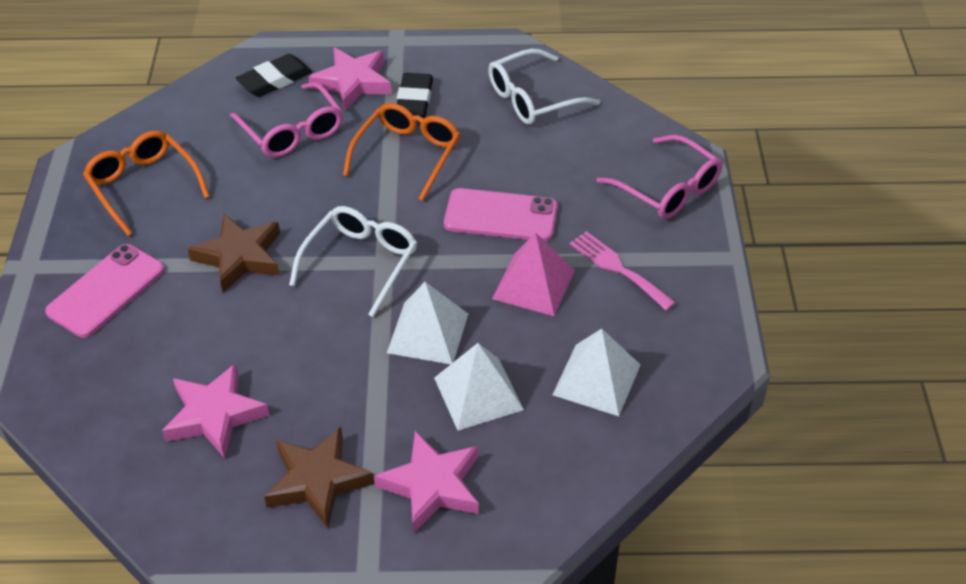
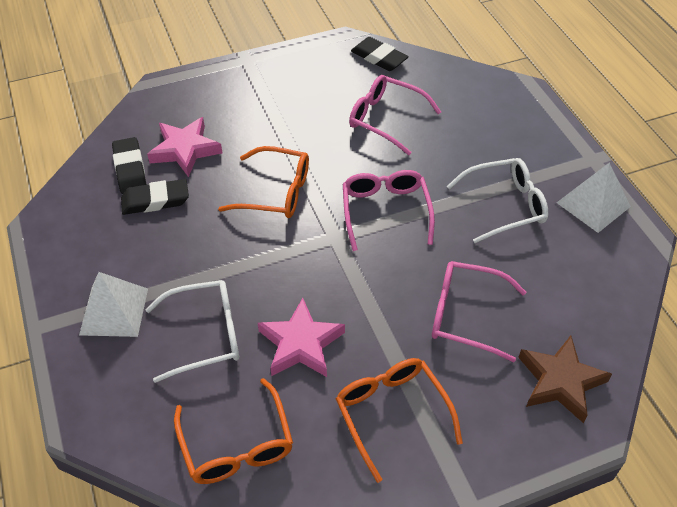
black eraser: [236,54,312,97] [397,73,433,118] = 2 -> [112,137,147,194] [121,179,189,215] [351,37,409,71] = 3
brown star: [188,214,280,293] [264,427,375,529] = 2 -> [518,336,612,423] = 1
orange glasses: [83,131,210,236] [343,103,460,201] = 2 -> [174,378,293,484] [218,146,309,218] [336,358,463,483] = 3
pink fork: [570,231,676,311] = 1 -> none = 0
pink glasses: [230,82,343,157] [596,134,722,219] = 2 -> [343,170,435,251] [349,75,441,155] [432,261,526,362] = 3
pink phone: [45,244,164,338] [444,188,558,241] = 2 -> none = 0
pink pyramid: [492,232,575,316] = 1 -> none = 0
pink star: [162,363,269,458] [308,47,392,111] [374,431,479,533] = 3 -> [147,117,222,177] [258,298,345,377] = 2
white pyramid: [387,282,468,364] [434,343,524,431] [553,329,641,416] = 3 -> [79,272,148,337] [557,163,631,233] = 2

